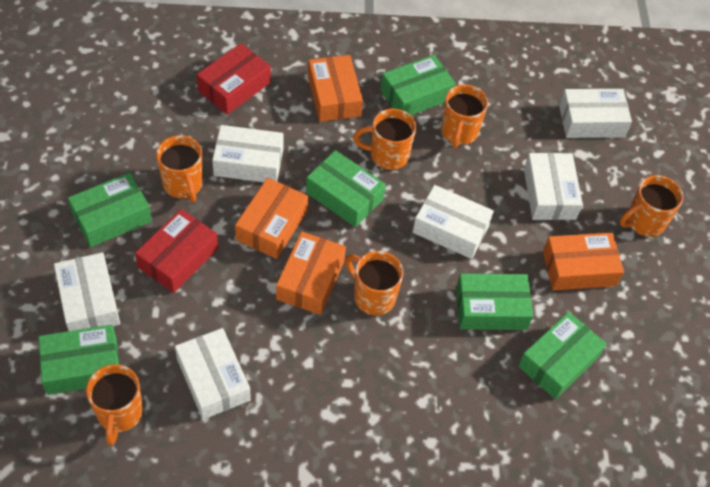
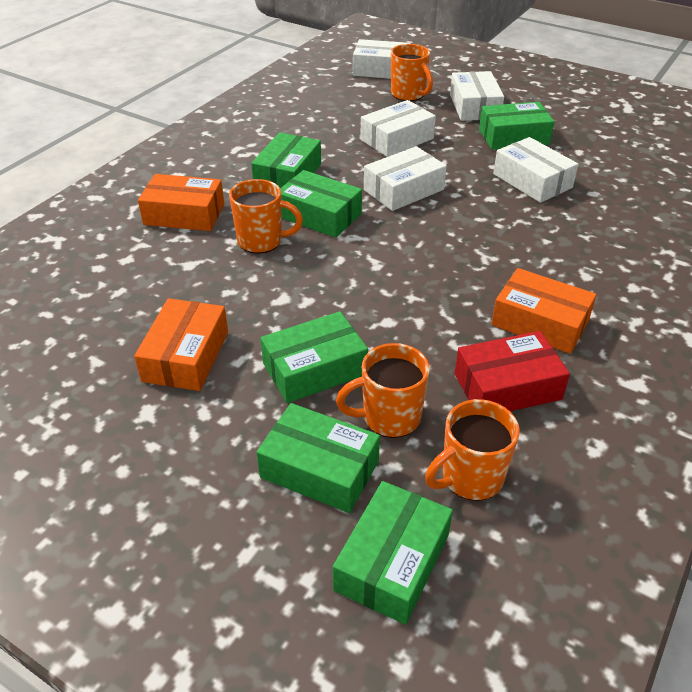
orange box: [235,178,308,259] [276,232,346,315] [308,55,363,122] [543,232,624,291] = 4 -> [134,298,228,391] [138,174,224,231] [491,268,596,354] = 3
orange mug: [86,364,143,446] [156,135,203,203] [345,251,404,316] [353,109,416,170] [441,85,488,148] [620,175,683,237] = 6 -> [229,179,303,253] [336,343,430,438] [391,44,433,101] [425,399,520,501] = 4
red box: [135,209,218,293] [197,43,271,114] = 2 -> [455,331,570,411] = 1
white box: [54,252,120,331] [175,328,251,420] [212,125,284,182] [413,185,494,259] [524,153,583,220] [559,89,632,138] = 6 -> [353,39,411,79] [360,100,436,157] [364,146,447,211] [450,71,504,121] [493,137,578,203] = 5

